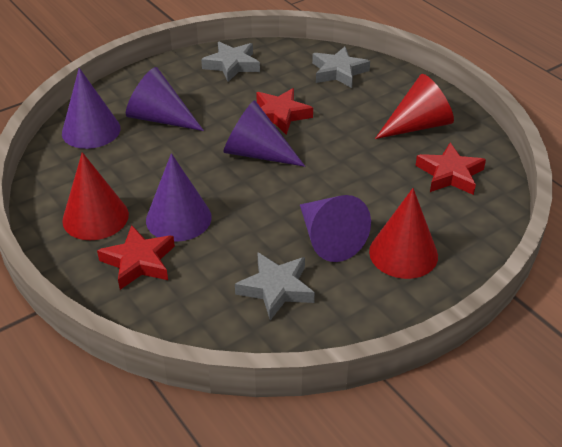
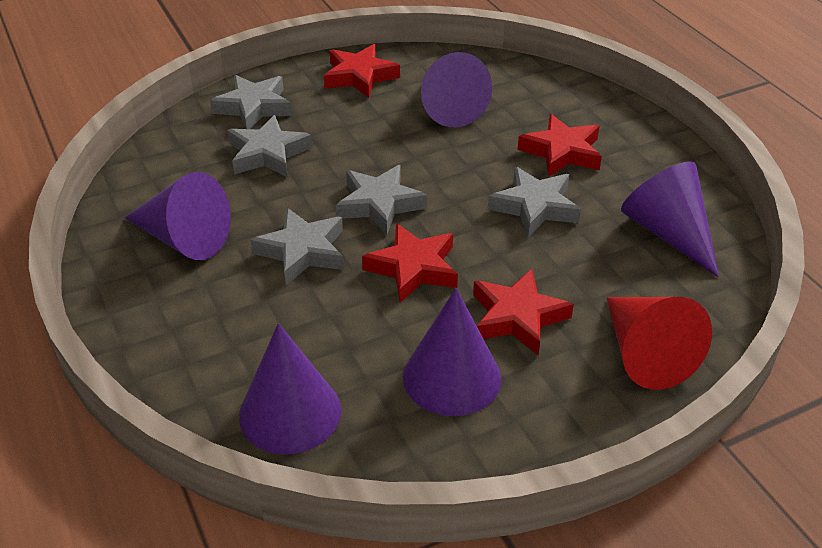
grey star: [201,42,260,82] [235,253,315,320] [312,47,370,88] = 3 -> [210,75,292,129] [228,115,312,177] [251,208,344,285] [336,165,427,235] [488,167,581,237] = 5
red cone: [62,152,129,240] [369,188,438,279] [375,74,454,139] = 3 -> [607,297,712,390] = 1
red star: [97,225,175,290] [256,88,313,135] [416,143,486,195] = 3 -> [324,44,400,98] [362,223,458,303] [473,269,574,356] [518,114,602,177] = 4

